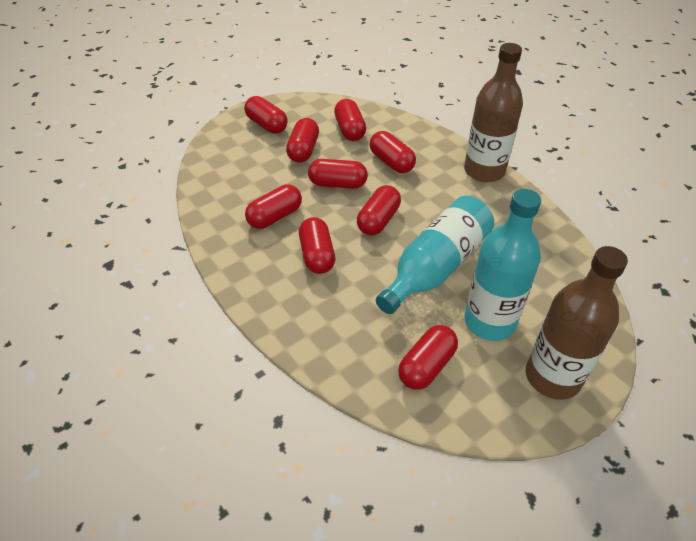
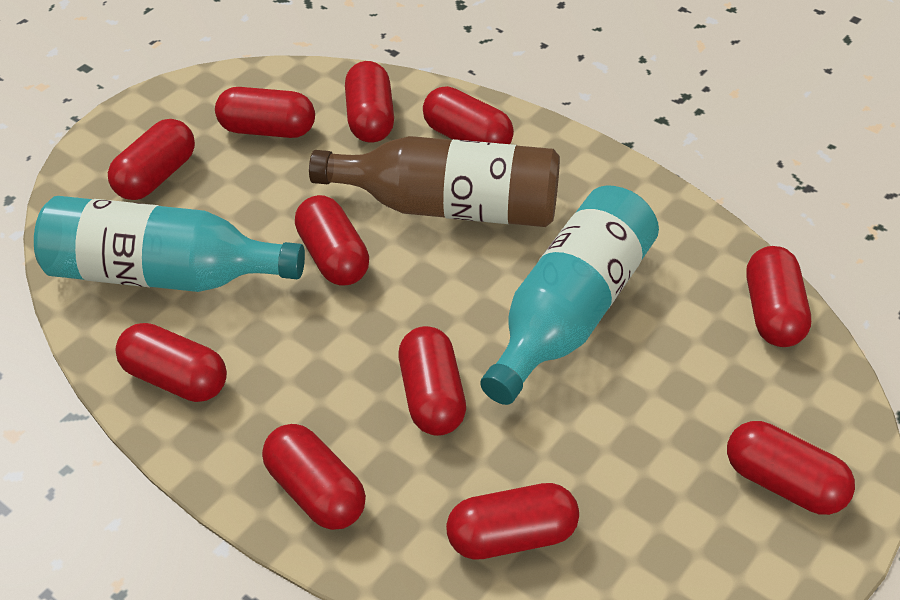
brown bottle: [464,43,523,182] [526,246,628,400] = 2 -> [309,136,560,227] = 1
red capsule: [244,96,288,133] [245,184,302,229] [286,118,319,163] [299,217,335,274] [308,159,368,189] [334,99,366,141] [357,185,401,235] [369,131,416,173] [398,325,458,390] = 9 -> [108,119,195,200] [116,323,227,402] [215,87,315,138] [262,424,366,530] [295,195,369,285] [345,61,394,143] [399,326,466,436] [423,86,514,144] [446,483,579,560] [727,421,855,515] [746,246,811,347] = 11

